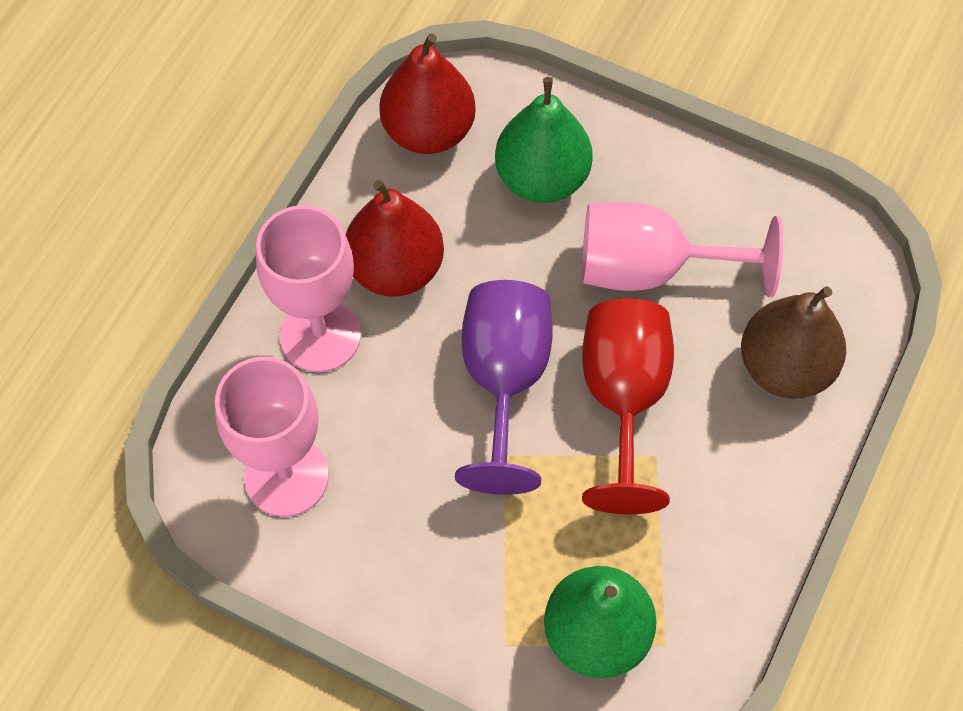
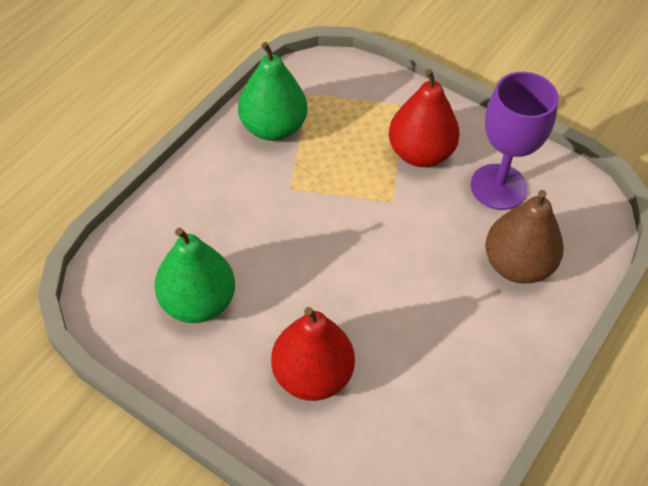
pink goblet: [215,357,329,517] [256,205,361,372] [582,202,783,297] = 3 -> none = 0
red goblet: [582,298,674,514] = 1 -> none = 0

